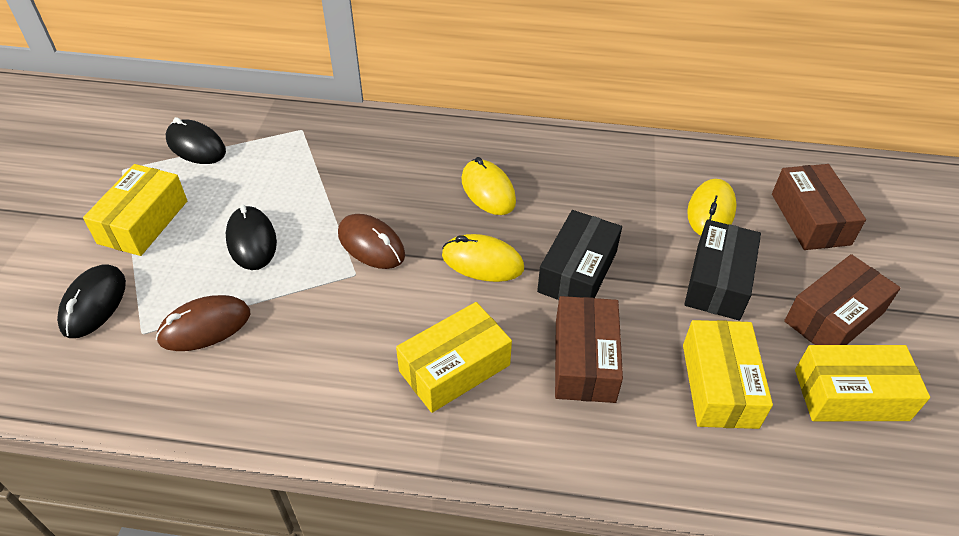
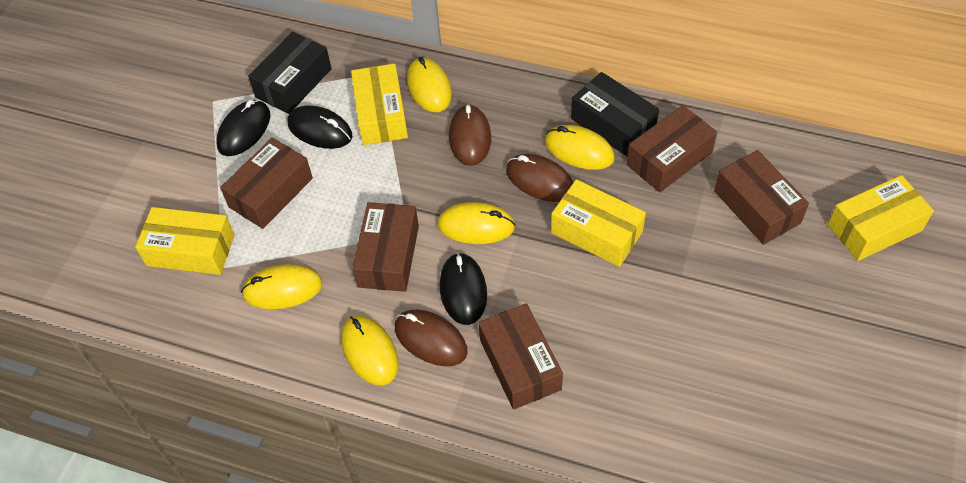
brown box: [555,296,623,403] [772,164,866,250] [784,254,901,345] = 3 -> [220,138,313,229] [352,202,419,292] [479,303,563,410] [627,105,717,192] [714,150,809,245] = 5
brown mouse: [156,295,250,351] [338,214,405,269] = 2 -> [395,309,467,366] [449,104,491,166] [506,154,573,202] = 3
yellow mouse: [442,234,524,282] [461,157,516,215] [687,179,737,236] = 3 -> [241,264,323,309] [341,316,399,385] [407,57,452,112] [438,202,515,244] [545,125,615,170] = 5

